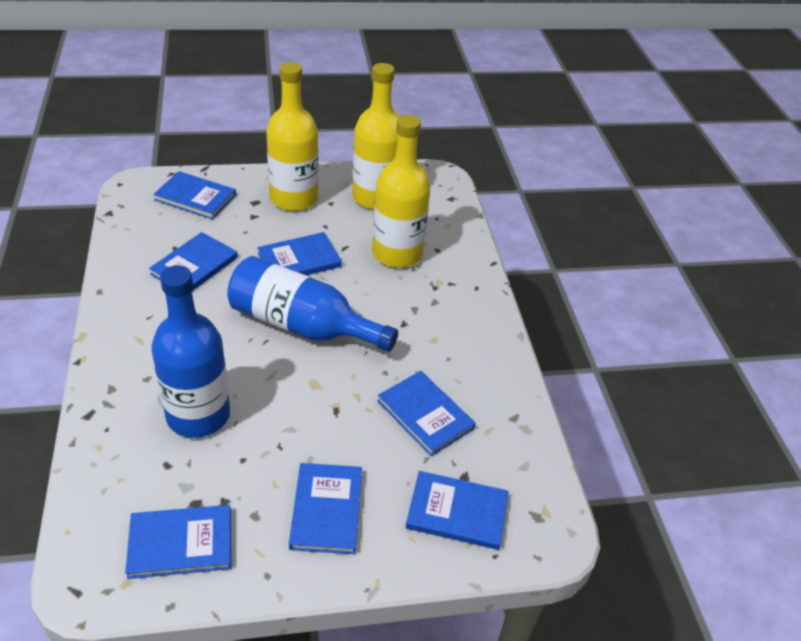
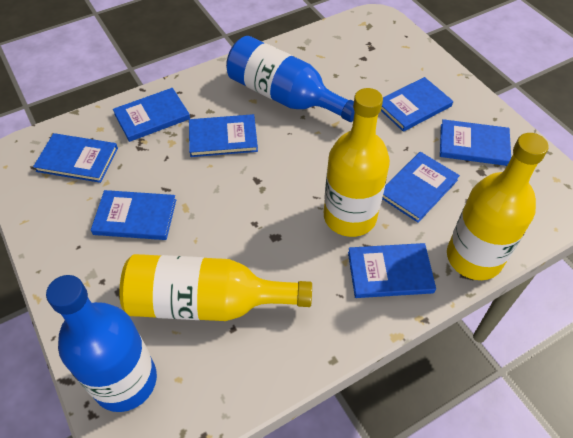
blue book: [125,505,231,579] [149,232,238,291] [153,171,236,219] [257,232,342,275] [289,463,362,554] [377,371,475,456] [406,471,509,550] = 7 -> [33,133,118,183] [91,190,176,240] [113,88,190,142] [189,114,258,157] [348,243,436,298] [381,77,453,132] [382,152,460,223] [440,119,511,166] = 8

